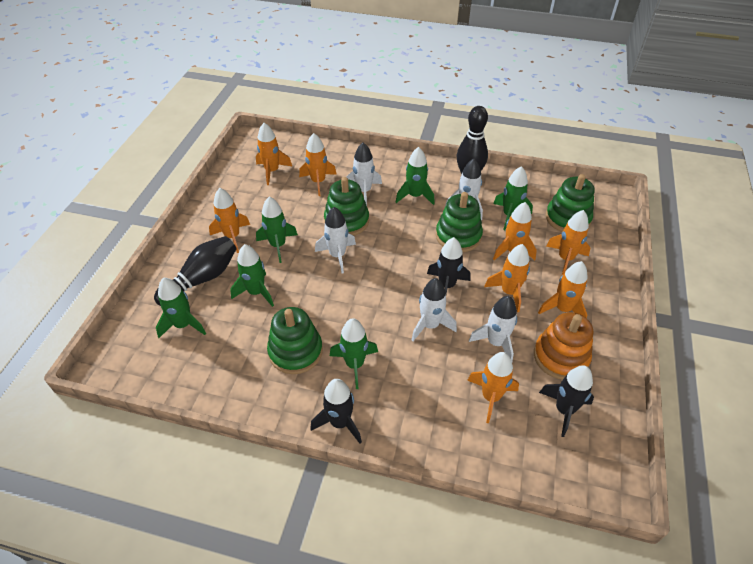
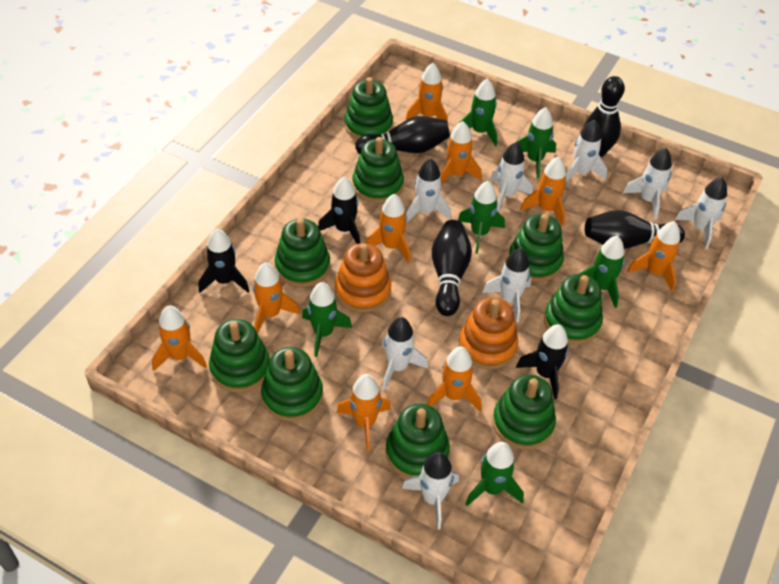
black bowling pin: [154,236,237,306] [457,106,488,175] = 2 -> [355,116,450,154] [432,220,472,316] [584,76,625,157] [585,210,685,249] = 4
green stacking toy: [267,307,323,374] [324,177,369,236] [436,192,483,252] [546,174,595,232] = 4 -> [209,319,270,393] [261,347,323,421] [275,218,330,287] [345,77,393,140] [353,137,404,203] [386,403,450,478] [492,374,556,450] [509,214,564,282] [544,274,603,344] = 9
orange rocket: [209,188,250,253] [256,123,292,185] [299,133,337,196] [467,352,519,423] [484,244,530,312] [493,202,537,260] [538,261,588,318] [546,210,590,275] = 8 -> [152,305,207,371] [253,262,300,333] [336,374,391,451] [366,194,410,263] [405,63,448,123] [427,346,481,411] [440,121,482,185] [520,156,567,226] [627,221,680,292] = 9
orange stacking toy: [534,312,593,380] = 1 -> [335,243,391,313] [459,298,518,369] = 2
white rocket: [315,207,356,273] [346,143,382,205] [412,278,457,341] [445,159,483,220] [469,296,517,362] = 5 -> [381,317,428,390] [402,452,459,530] [406,158,451,222] [482,248,531,322] [490,142,533,212] [566,120,607,182] [623,148,672,220] [675,177,727,249] = 8

